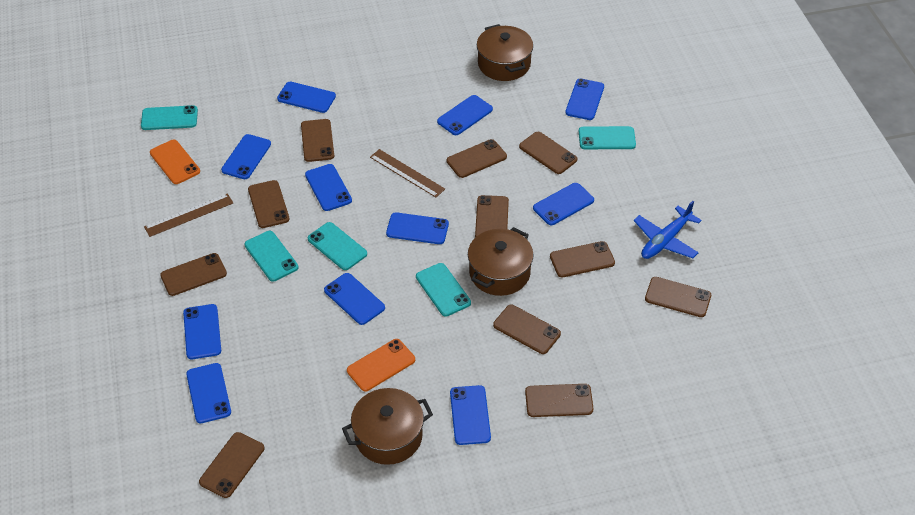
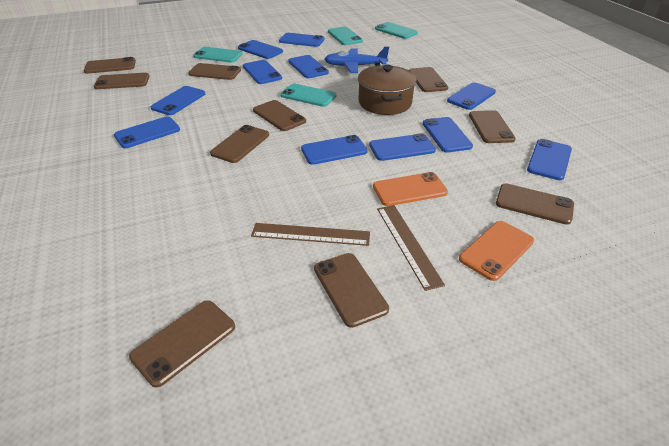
brown phone: [160,253,227,296] [199,432,264,498] [248,180,289,228] [301,119,334,162] [447,139,507,178] [475,195,509,237] [493,305,561,354] [519,132,577,174] [525,384,594,417] [550,241,615,278] [645,277,711,317] = 11 -> [84,57,136,74] [94,73,150,89] [129,300,235,388] [188,63,241,80] [210,125,269,163] [253,100,306,131] [314,253,389,328] [409,67,448,92] [469,110,516,143] [496,183,574,225] = 10
brown pot: [342,388,433,465] [468,227,533,296] [477,24,533,81] = 3 -> [358,65,417,115] = 1
turquoise phone: [141,105,198,130] [245,231,299,282] [307,222,367,270] [416,263,471,316] [579,126,636,149] = 5 -> [193,47,243,63] [280,84,336,107] [328,27,363,45] [375,22,418,39] = 4

